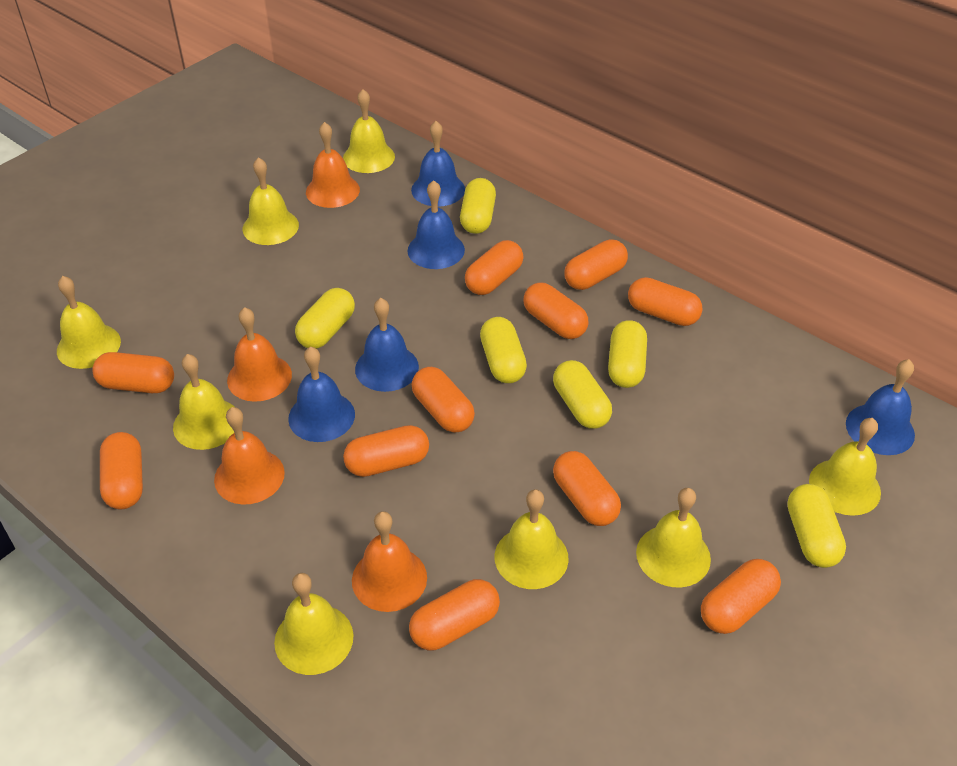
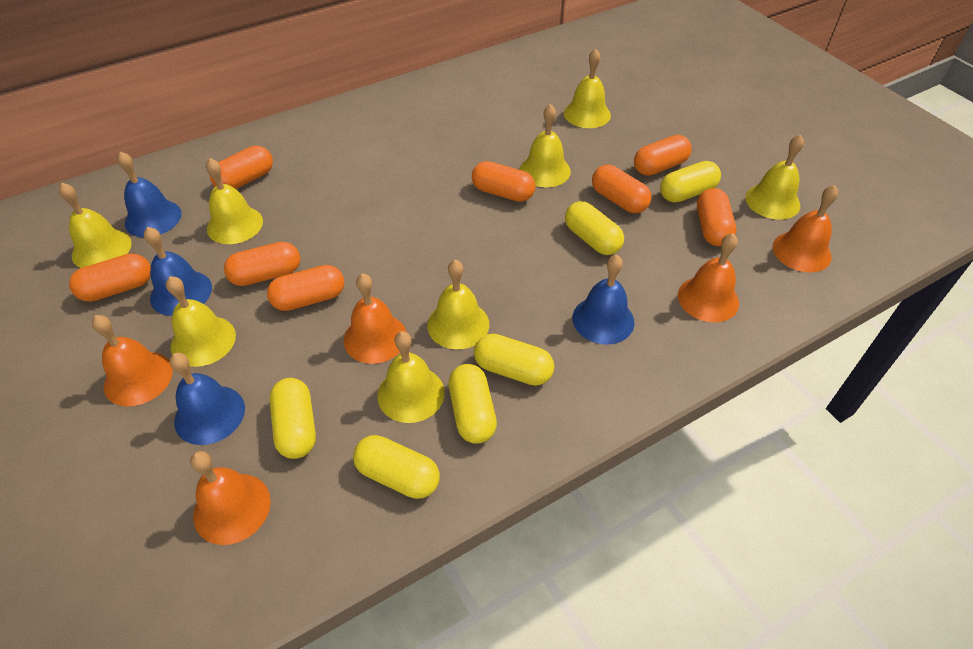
blue bell: [288,347,355,442] [355,298,419,392] [408,180,465,269] [411,121,465,207] [846,359,915,455] = 5 -> [117,152,182,237] [144,227,212,316] [170,353,245,445] [572,255,634,345] = 4
orange bell: [214,407,285,505] [227,307,292,402] [306,122,360,208] [352,511,427,612] = 4 -> [92,315,173,406] [190,451,271,545] [344,273,406,364] [678,233,739,322] [773,185,838,272] = 5
orange capsule: [92,352,174,393] [100,432,143,510] [343,425,429,477] [409,579,500,651] [412,367,475,433] [465,240,524,295] [524,283,588,339] [553,451,621,526] [564,239,628,290] [628,277,703,326] [701,559,781,634] = 11 -> [69,254,151,302] [210,146,273,189] [224,242,300,286] [267,265,344,311] [472,161,535,202] [592,165,651,213] [634,135,692,176] [697,188,736,246] = 8

